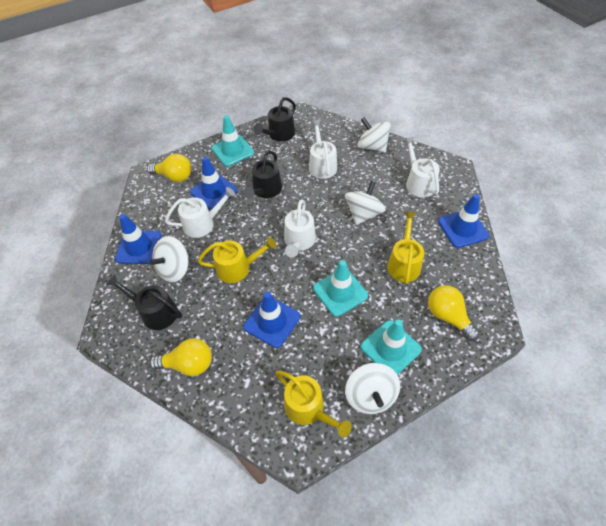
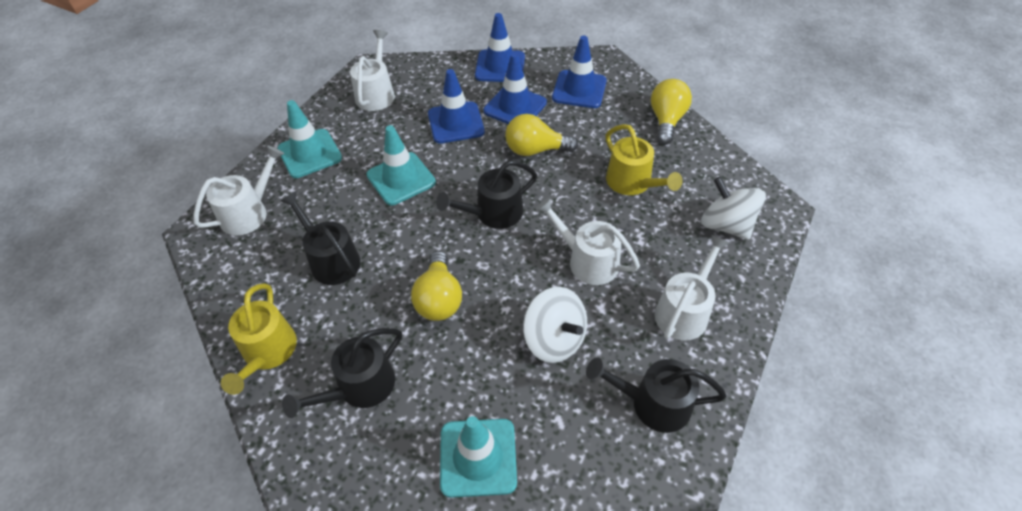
black watering can: [106,274,182,330] [243,151,282,199] [254,97,296,142] = 3 -> [281,191,361,285] [282,328,402,418] [436,160,537,229] [586,358,726,433] = 4
white spinning top: [149,236,189,282] [345,181,386,225] [345,363,400,414] [358,117,391,153] = 4 -> [523,287,587,363] [701,177,766,240] = 2
yellow watering can: [198,237,277,283] [275,370,352,438] [387,212,424,284] = 3 -> [221,283,297,395] [605,124,683,195] = 2

